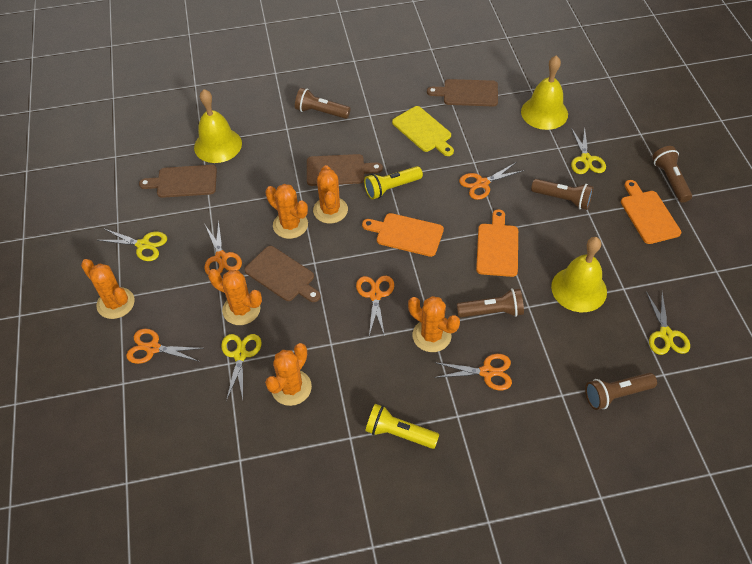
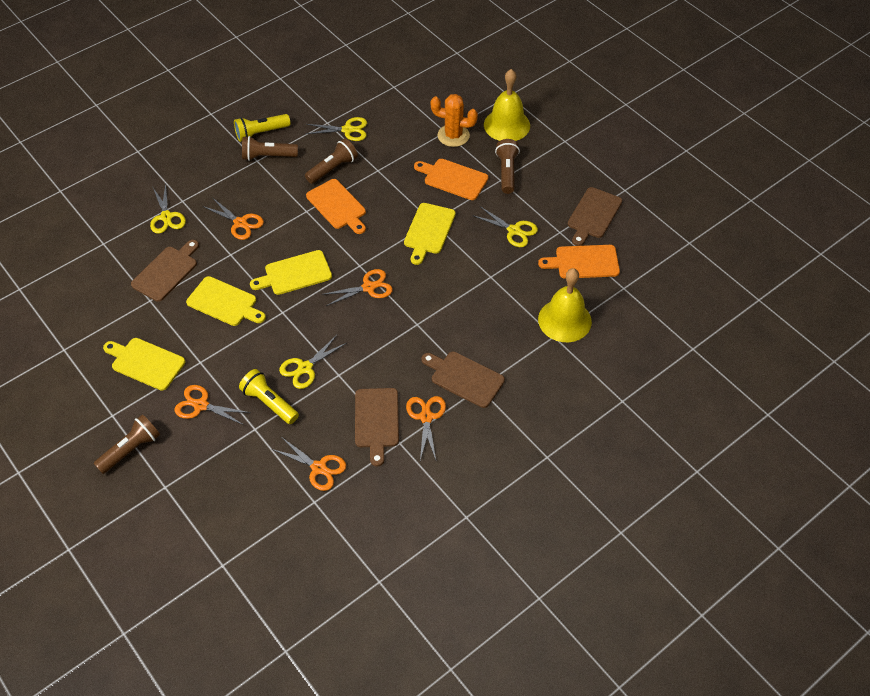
brown flashlight: [295,88,351,119] [457,288,524,318] [531,179,594,210] [585,373,657,410] [652,146,692,203] = 5 -> [93,414,160,474] [242,136,298,161] [305,138,358,184] [495,139,520,194] = 4
orange cactus: [81,259,135,319] [208,269,262,325] [265,184,308,239] [265,343,312,406] [313,165,348,224] [408,296,460,352] = 6 -> [430,94,478,147] = 1
yellow bell: [194,89,242,163] [521,55,568,130] [551,237,607,312] = 3 -> [484,69,530,141] [538,268,592,342] = 2
yellow cutting board: [392,106,454,156] = 1 -> [103,338,185,391] [186,276,266,326] [250,250,332,295] [404,203,456,265] = 4

